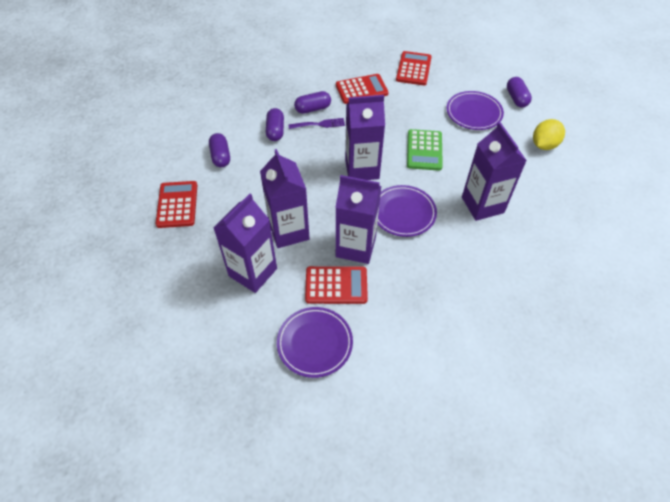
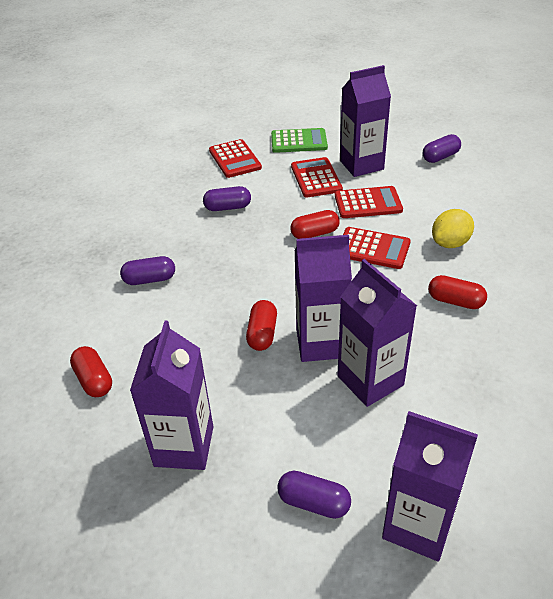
purple fork: [288,118,345,129] = 1 -> none = 0
purple plate: [277,307,353,378] [377,185,437,237] [446,91,504,130] = 3 -> none = 0
red capsule: none = 0 -> [70,346,112,397] [246,300,277,351] [290,210,340,239] [428,275,487,309] = 4

